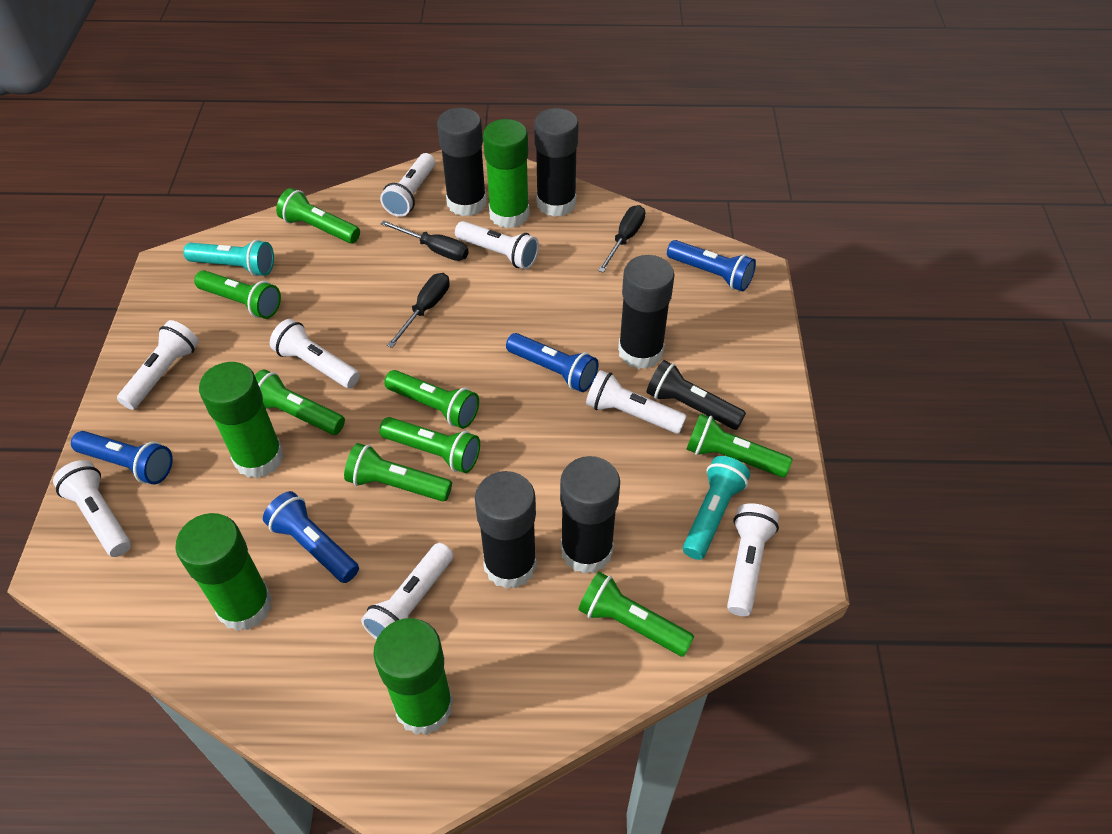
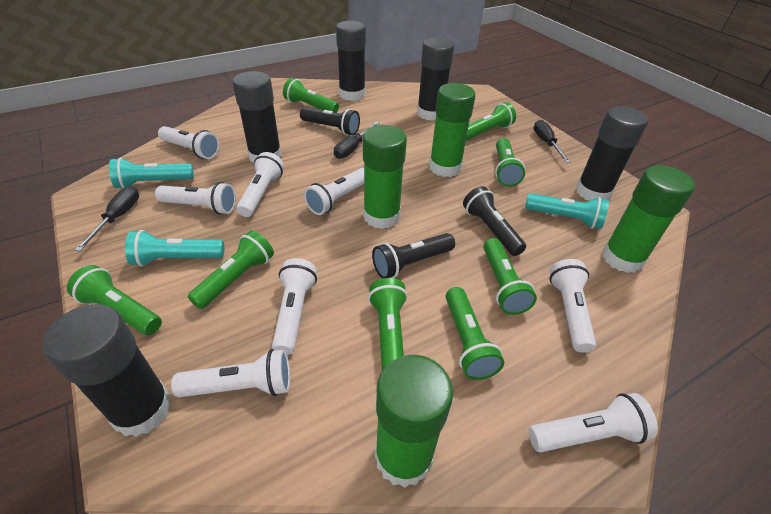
black flashlight: [647,360,746,430] = 1 -> [300,107,360,135] [372,233,455,279] [463,186,526,256] = 3
blue flashlight: [71,431,173,485] [263,491,359,583] [506,333,598,392] [667,240,756,292] = 4 -> none = 0
turquoise flashlight: [183,240,274,276] [683,456,750,560] = 2 -> [109,158,194,188] [125,230,224,266] [525,193,609,229] = 3

